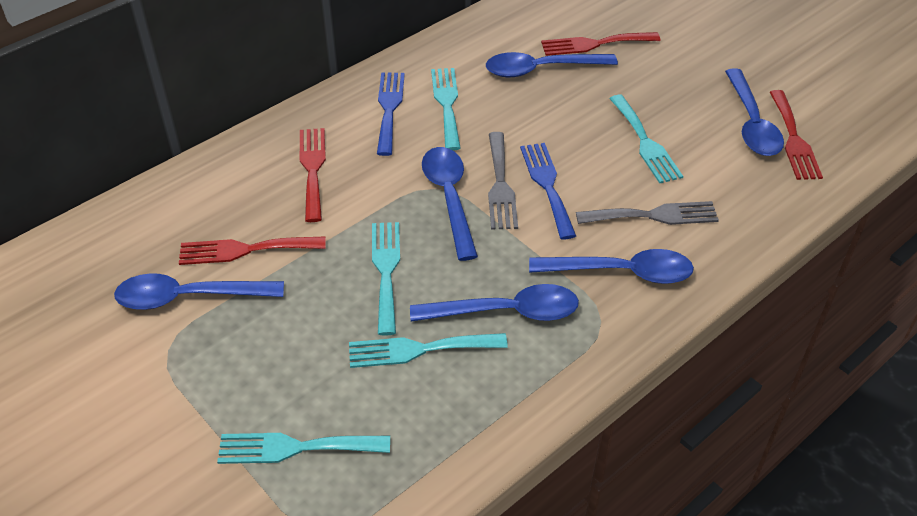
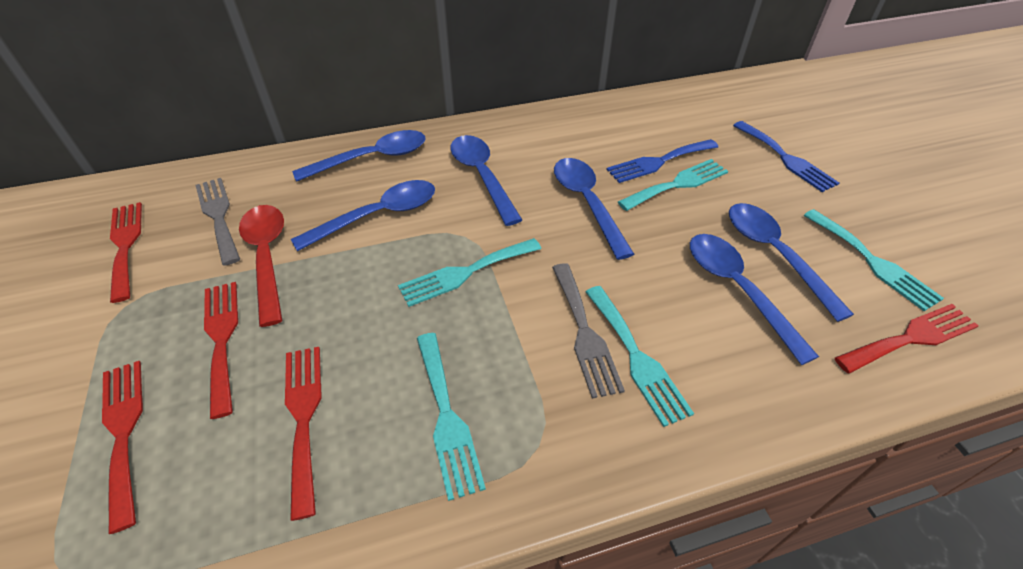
red fork: [179,236,326,265] [300,128,326,222] [541,32,660,56] [770,90,823,180] = 4 -> [102,361,143,534] [110,202,142,303] [204,282,238,419] [285,347,322,521] [835,304,979,374] = 5
red spoon: none = 0 -> [239,205,284,327] = 1

